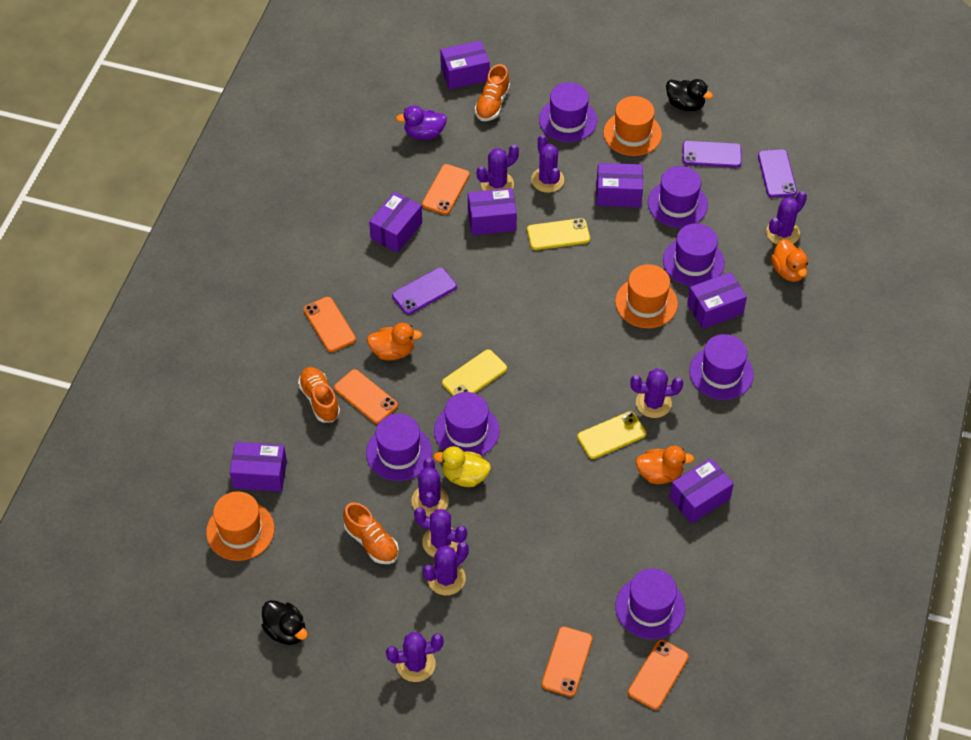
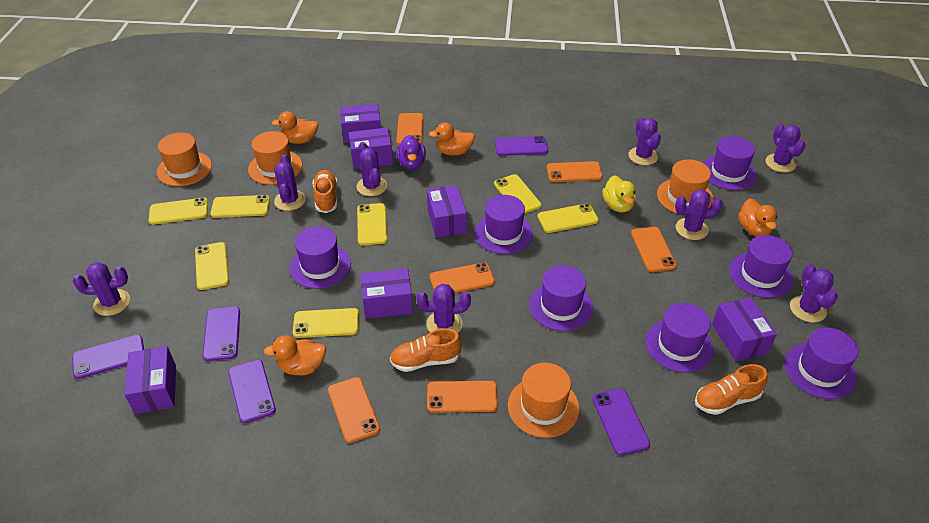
black duck: [262,600,308,645] [666,79,713,111] = 2 -> none = 0
orange duck: [367,323,422,361] [635,446,694,484] [771,239,808,282] = 3 -> [264,335,326,376] [272,111,318,144] [429,122,475,156] [738,198,778,237] = 4
orange hat: [206,491,274,561] [603,96,662,156] [615,264,678,328] = 3 -> [157,133,212,186] [248,131,302,185] [508,363,580,438] [657,159,714,214] = 4
orange phone: [303,297,356,352] [334,369,398,424] [422,164,470,215] [542,626,593,697] [628,640,689,710] = 5 -> [328,377,380,443] [396,113,424,145] [427,381,498,413] [430,262,495,293] [547,161,603,182] [631,227,677,272] = 6
purple box: [230,442,287,492] [369,192,422,253] [440,40,490,89] [468,188,517,235] [596,163,643,207] [669,458,734,523] [687,272,747,329] = 7 -> [124,346,176,414] [340,104,381,143] [349,127,393,169] [361,268,413,319] [427,185,467,238] [712,297,777,361] = 6
purple phone: [392,267,457,314] [683,141,742,168] [758,149,797,198] = 3 -> [72,335,144,379] [203,306,240,361] [228,360,276,423] [495,136,548,156] [592,388,650,455] = 5
yellow phone: [442,349,507,396] [527,218,590,250] [577,411,646,459] = 3 -> [149,198,208,225] [195,242,229,290] [210,195,270,218] [293,308,359,338] [357,203,388,245] [494,174,542,214] [538,204,599,233] = 7

